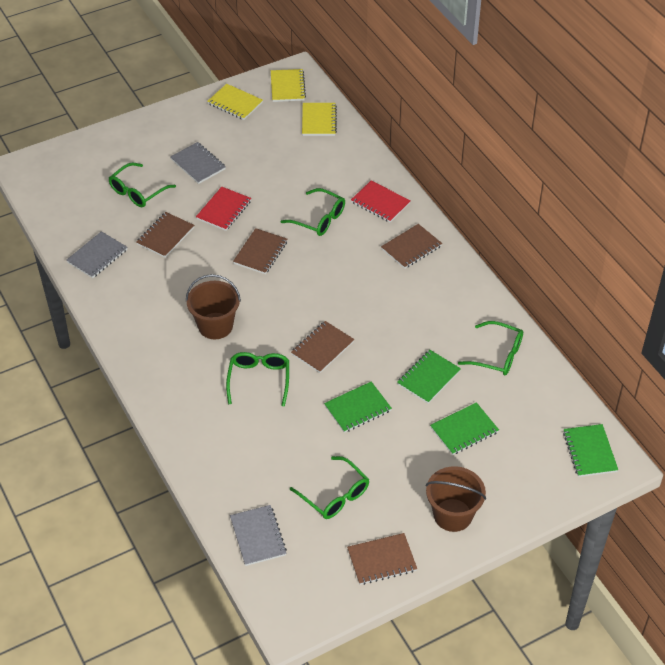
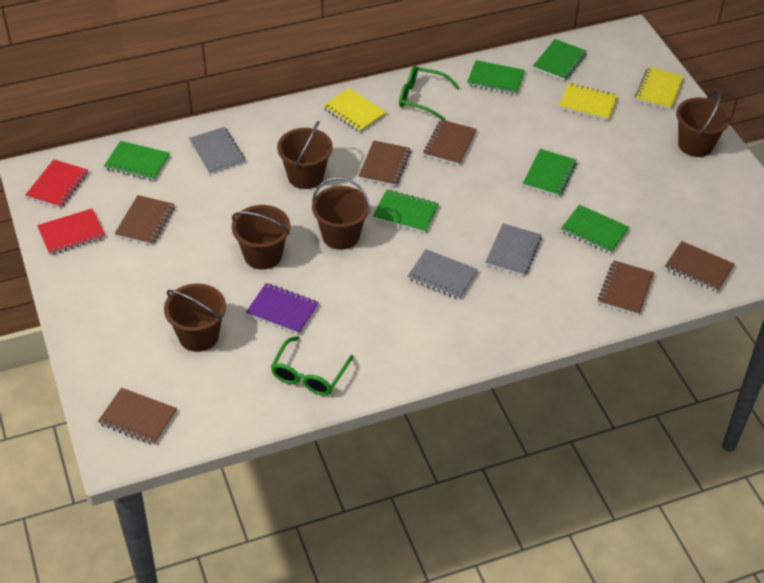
brown bucket: [186,274,241,339] [426,466,486,532] = 2 -> [164,284,226,352] [232,205,290,270] [277,121,333,189] [312,177,370,250] [676,90,731,157] = 5
brown notebook: [136,212,194,258] [233,228,287,274] [291,321,354,373] [347,533,417,585] [381,224,442,269] = 5 -> [98,388,177,445] [114,195,175,245] [358,140,411,187] [424,120,477,165] [598,260,654,316] [665,241,735,292] = 6
green glasses: [109,163,176,207] [226,352,289,407] [281,188,345,236] [290,456,369,519] [458,321,523,376] = 5 -> [271,336,353,396] [399,66,460,120] = 2
green notebook: [324,381,392,433] [397,350,461,403] [430,402,499,455] [563,424,618,477] = 4 -> [104,141,170,181] [373,189,439,233] [467,60,525,95] [523,149,577,197] [533,39,587,81] [561,205,629,254] = 6
purple notebook: none = 0 -> [246,283,319,334] = 1

